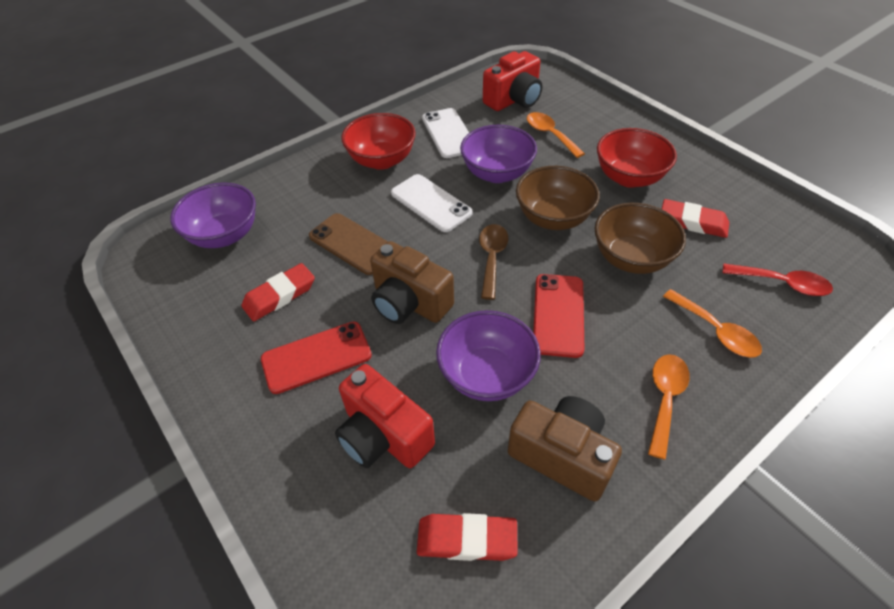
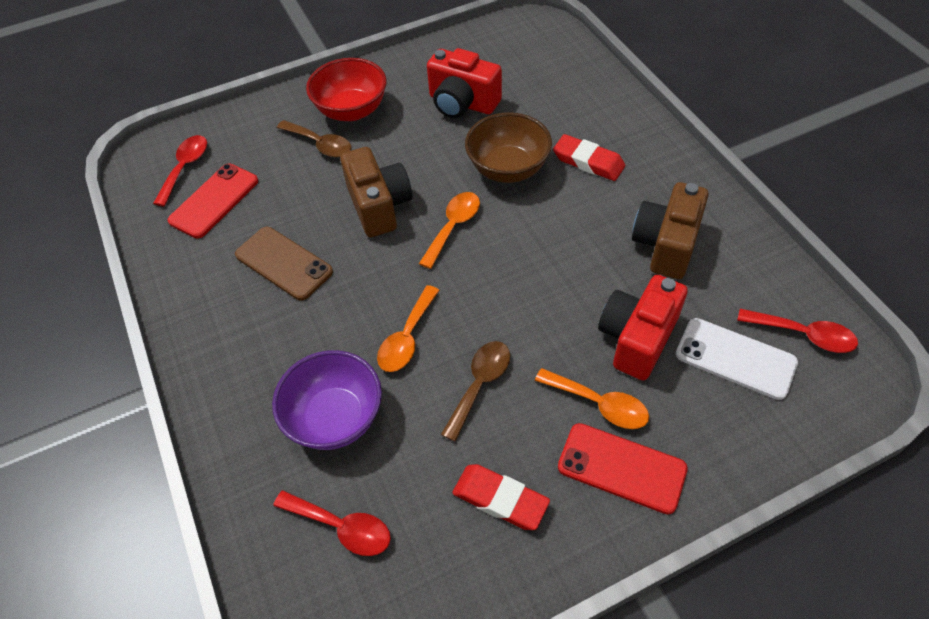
brown bowl: [516,166,600,230] [595,203,686,274] = 2 -> [465,112,552,183] = 1
brown spoon: [479,224,509,300] = 1 -> [277,120,352,158] [441,341,510,442] = 2
purple bowl: [170,182,256,248] [436,310,541,401] [460,125,537,183] = 3 -> [272,350,382,450] = 1
red bowl: [341,113,416,170] [597,128,677,188] = 2 -> [306,58,387,121] = 1
red eraser: [241,263,315,322] [417,513,518,561] [662,199,729,238] = 3 -> [452,464,550,530] [553,134,625,181] = 2
red spoon: [722,263,833,296] = 1 -> [153,135,207,206] [273,490,391,556] [737,309,858,353] = 3
white phone: [391,174,473,232] [422,108,469,158] = 2 -> [676,318,798,400] = 1

